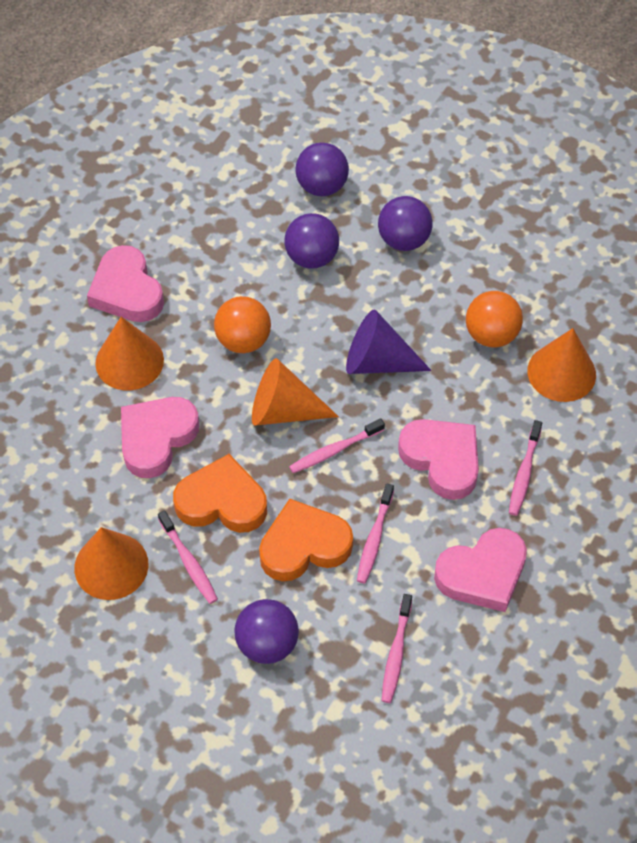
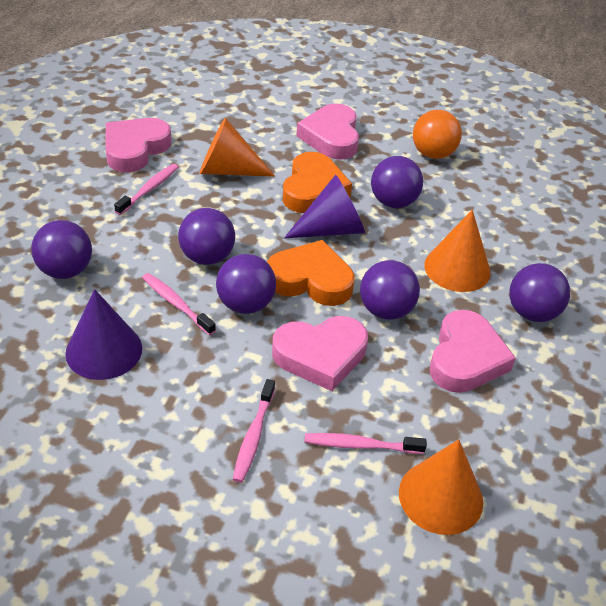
orange ball: [214,296,271,353] [466,291,523,348] = 2 -> [413,110,462,159] = 1
orange cone: [74,527,148,600] [95,317,164,390] [252,358,339,426] [527,328,596,402] = 4 -> [200,118,275,177] [399,439,483,535] [424,210,491,292] = 3
pink toothbrush: [158,510,218,604] [289,419,385,473] [357,483,394,584] [382,594,412,703] [509,420,542,516] = 5 -> [114,164,179,215] [142,273,216,335] [233,379,275,483] [304,433,427,454] = 4
purple ball: [234,599,299,664] [284,213,339,269] [295,142,349,196] [378,196,433,251] = 4 -> [31,220,92,279] [178,208,235,265] [216,254,276,314] [360,260,420,320] [371,156,423,208] [509,263,570,322] = 6
purple cone: [346,309,432,374] = 1 -> [65,289,142,380] [284,175,365,238] = 2

